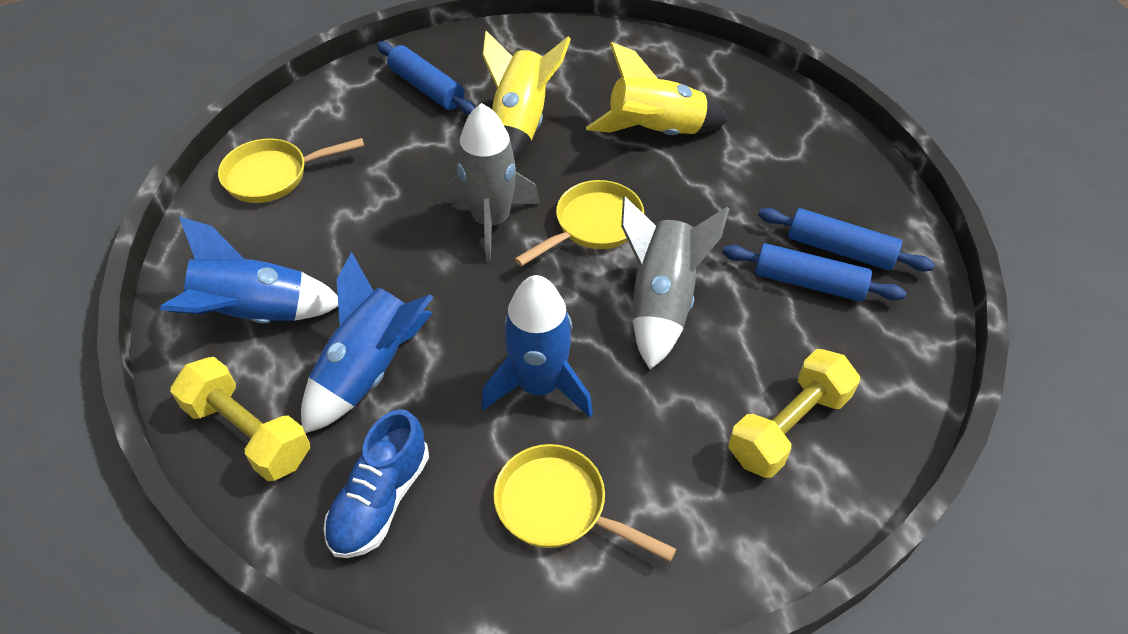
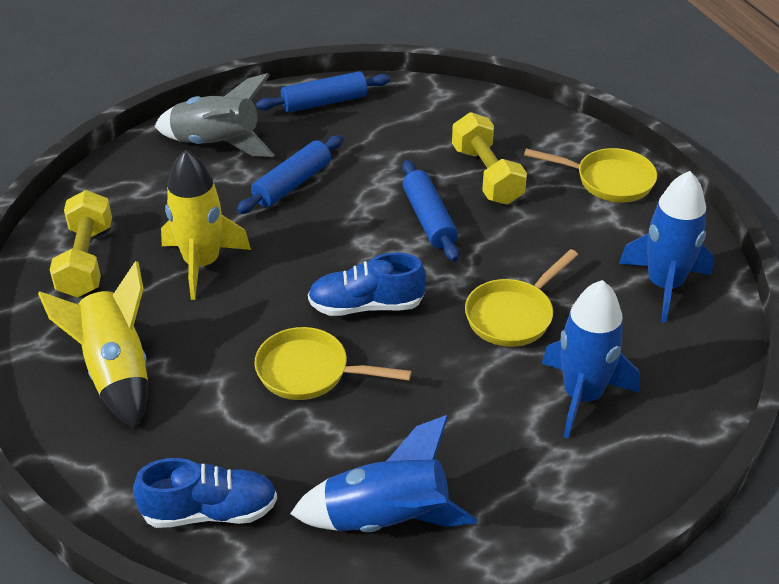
blue shoe: [323,409,429,558] = 1 -> [133,458,277,528] [308,253,426,316] = 2
grey rocket: [446,103,540,262] [621,196,729,370] = 2 -> [155,73,275,157] = 1

